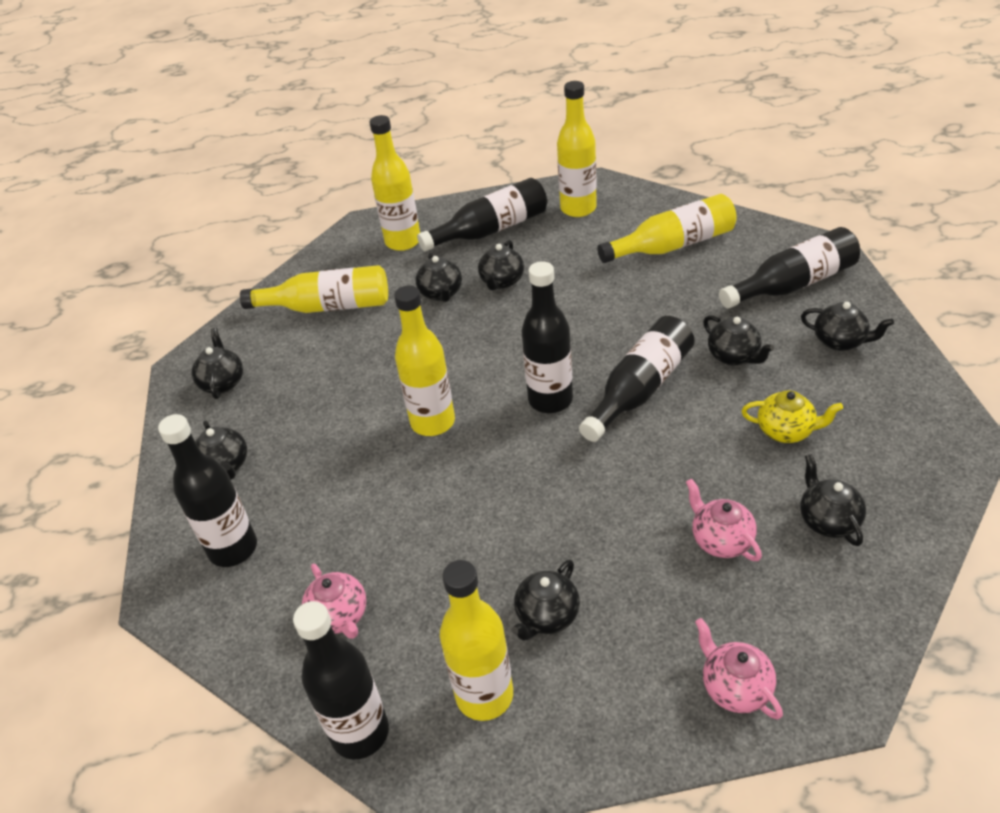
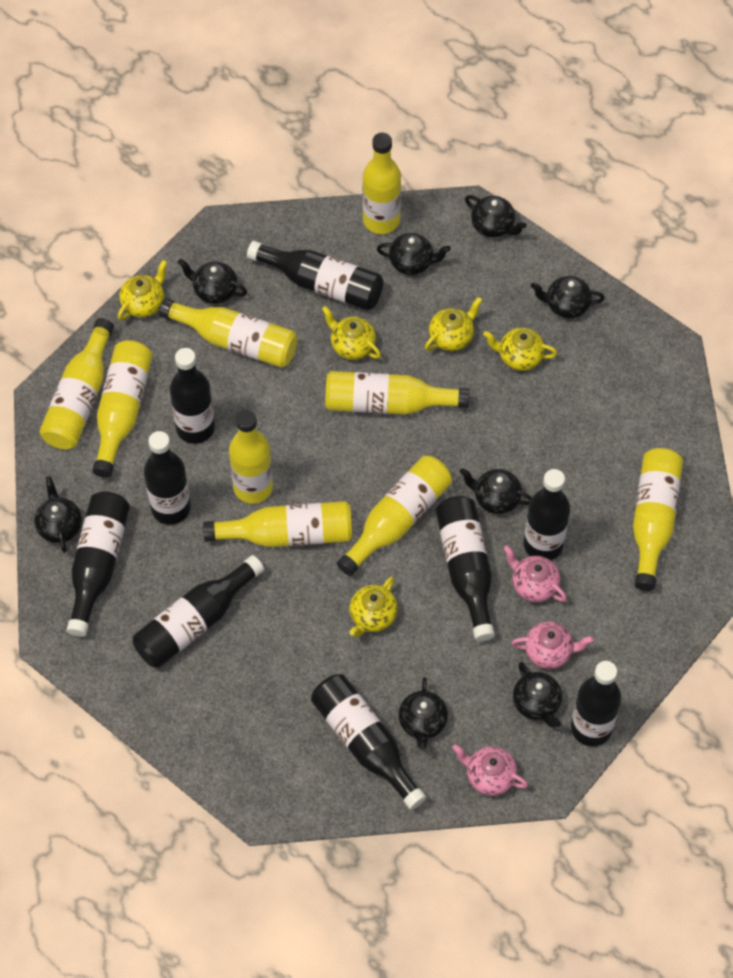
black bottle: [158,414,257,567] [293,601,389,760] [417,178,547,251] [522,261,573,413] [579,316,694,442] [719,227,860,308] = 6 -> [67,491,130,637] [132,555,264,668] [144,431,191,525] [170,348,215,444] [247,241,383,310] [311,674,426,810] [436,496,495,642] [523,469,570,560] [571,661,621,747] = 9
yellow bottle: [240,265,388,313] [370,115,420,251] [394,285,455,436] [440,560,513,721] [557,81,597,217] [597,194,737,263] = 6 -> [39,318,114,449] [92,340,153,478] [159,298,297,368] [203,501,352,547] [229,410,273,504] [325,371,470,414] [337,456,452,576] [362,133,401,234] [633,448,683,591] = 9
yellow teapot: [742,390,843,443] = 1 -> [118,260,167,320] [322,306,381,360] [349,577,398,637] [425,297,483,351] [483,328,557,371] = 5

